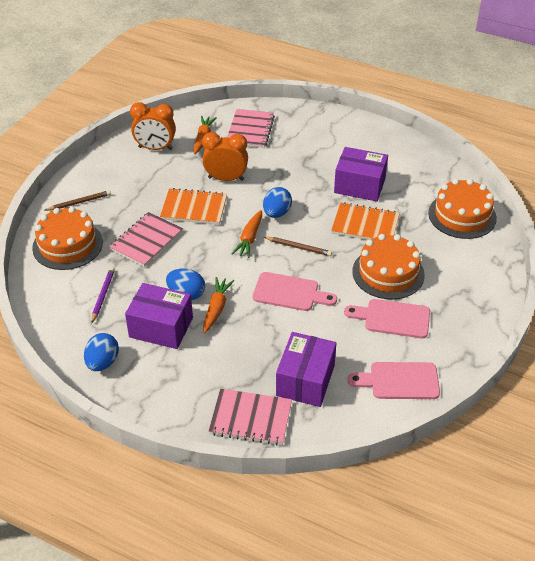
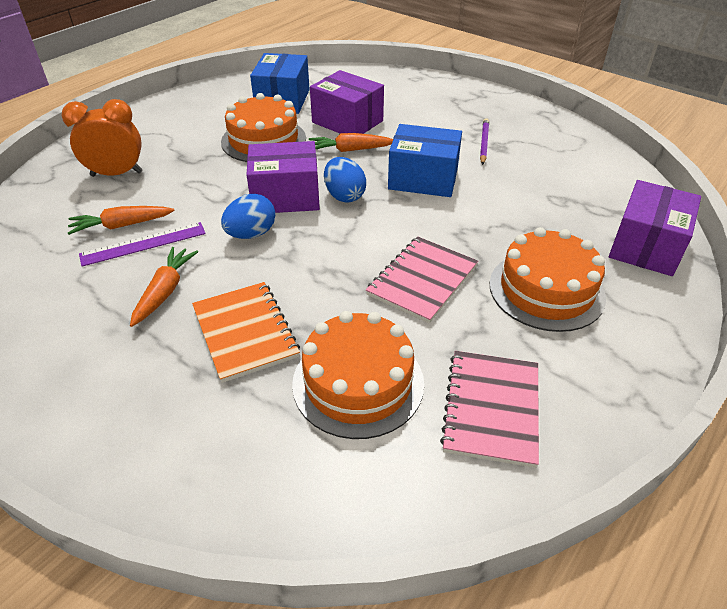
blue box: none = 0 -> [250,53,310,114] [388,124,462,197] = 2
blue egg: [84,333,119,371] [166,268,205,300] [263,187,292,218] = 3 -> [221,194,275,239] [324,157,366,203] = 2
brown pencil: [45,190,111,211] [264,237,332,256] = 2 -> none = 0
orange clock: [130,102,176,150] [202,132,248,181] = 2 -> [62,99,142,177] = 1
orange notebook: [160,188,227,225] [331,202,400,240] = 2 -> [192,282,300,383] = 1
pink cutting board: [253,272,337,311] [344,299,430,338] [347,362,440,399] = 3 -> none = 0
pink notebook: [109,212,183,267] [209,389,292,445] [227,109,275,148] = 3 -> [366,237,478,323] [440,351,539,468] = 2
purple ruler: none = 0 -> [79,222,206,267] = 1

